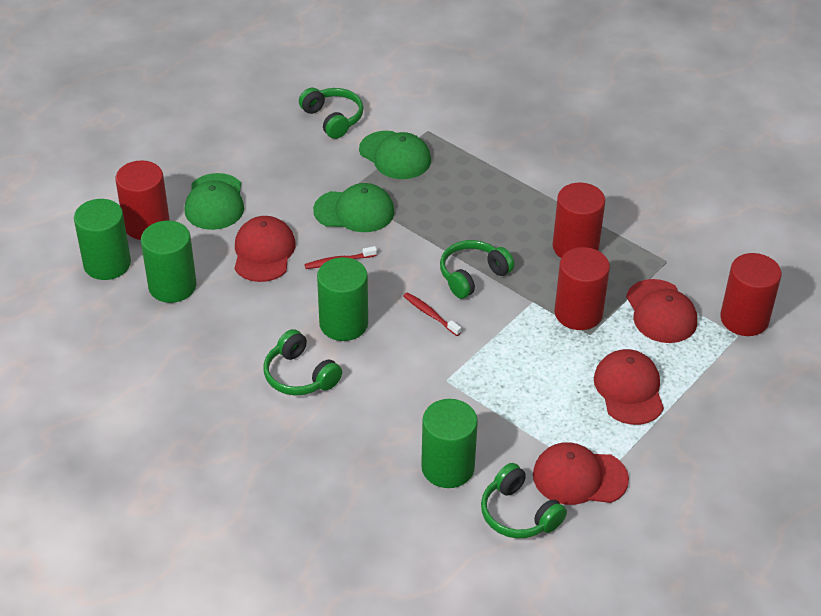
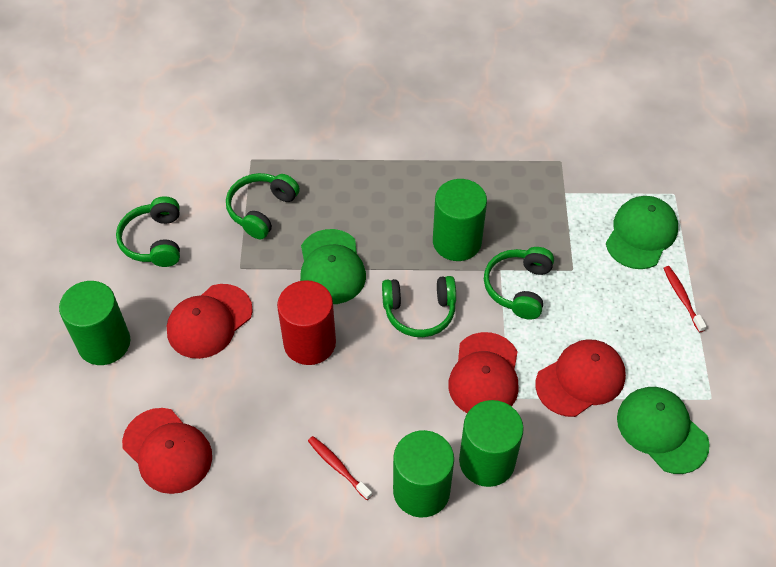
red cylinder: [115,161,170,240] [553,183,605,258] [555,247,610,330] [720,253,781,336] = 4 -> [277,280,336,365] = 1

